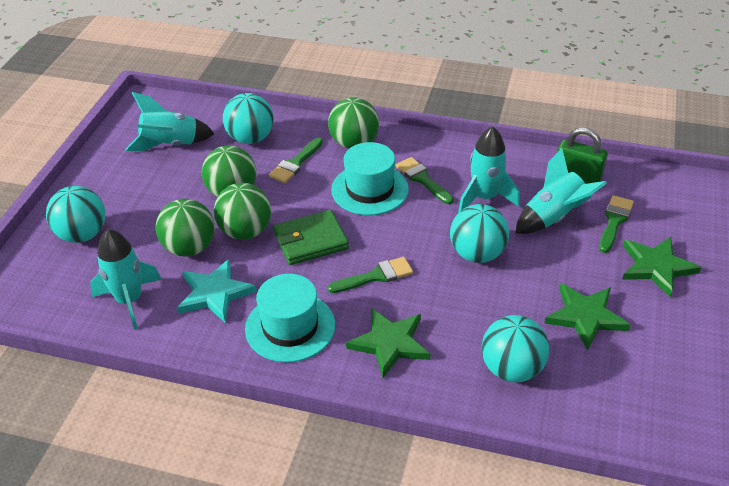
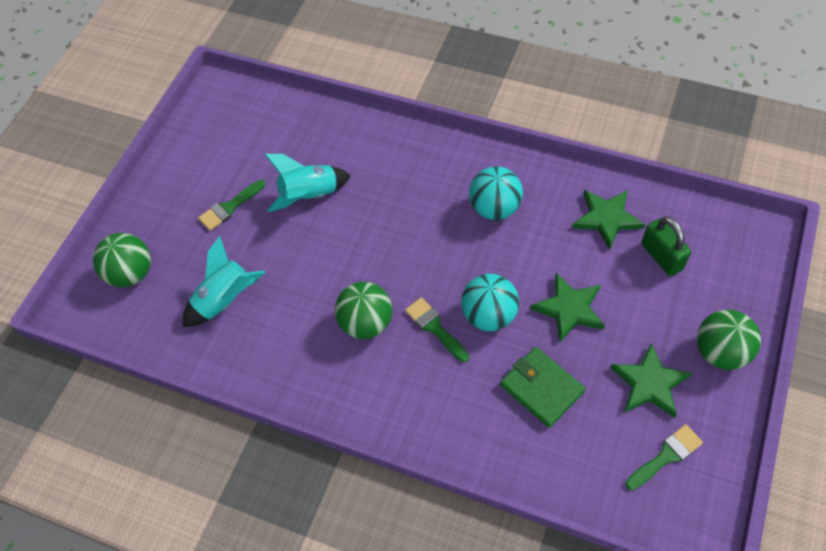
green ball: [156,199,215,257] [202,145,256,197] [214,183,271,240] [328,97,379,149] = 4 -> [93,233,151,287] [335,282,392,339] [697,309,761,370] = 3
green brush: [269,138,323,183] [328,257,413,293] [396,157,454,204] [599,195,634,253] = 4 -> [198,180,265,231] [405,297,469,363] [625,424,703,491] = 3
turquoise ball: [46,186,106,243] [223,93,274,144] [450,204,509,263] [482,315,549,382] = 4 -> [461,274,519,331] [469,166,523,220] = 2
turquoise hat: [245,274,335,363] [331,142,409,215] = 2 -> none = 0
turquoise rocket: [90,229,161,330] [125,92,215,151] [458,126,520,213] [515,148,607,234] = 4 -> [183,236,266,327] [264,154,351,212] = 2
turquoise star: [177,259,257,322] = 1 -> none = 0

